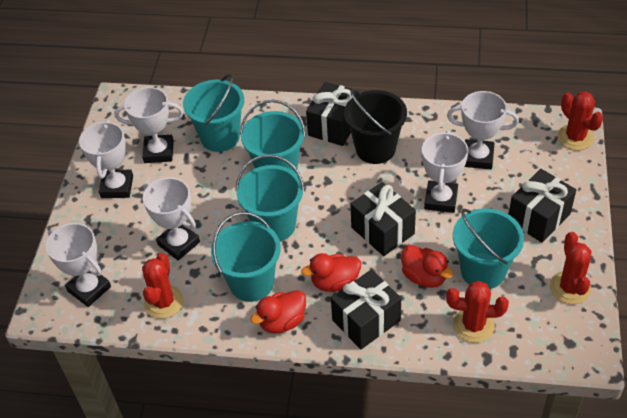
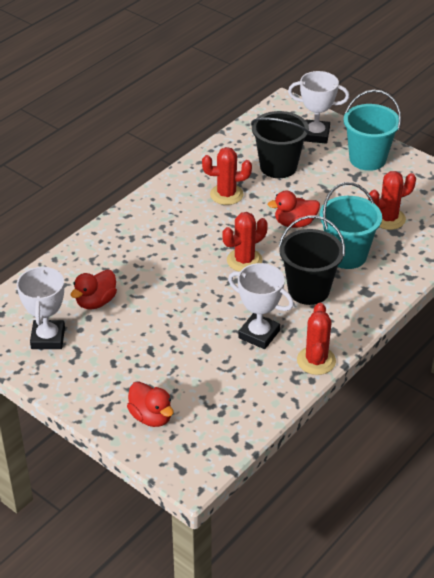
black bucket: [344,89,407,164] = 1 -> [251,111,309,178] [279,216,345,305] = 2
black gift: [306,82,360,146] [331,269,401,349] [350,182,416,256] [509,169,576,243] = 4 -> none = 0
turquoise bucket: [183,74,244,152] [211,212,281,302] [235,154,305,242] [240,100,306,173] [453,208,524,289] = 5 -> [320,182,382,269] [344,90,401,171] = 2
white trophy: [46,223,111,307] [79,120,133,198] [114,87,184,163] [143,177,200,260] [422,131,468,213] [447,91,519,169] = 6 -> [17,265,65,349] [228,263,294,349] [288,71,349,144] = 3

